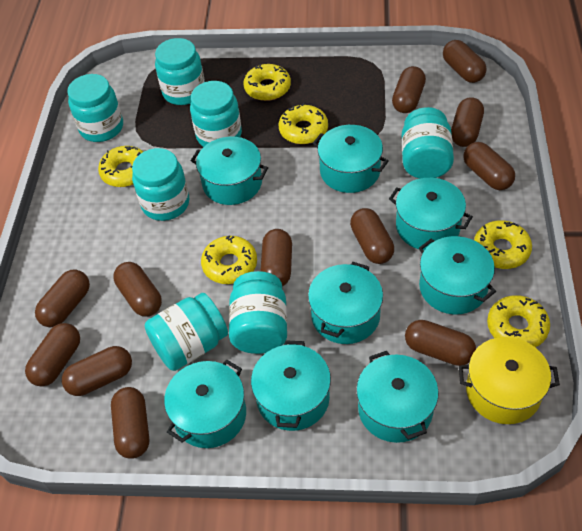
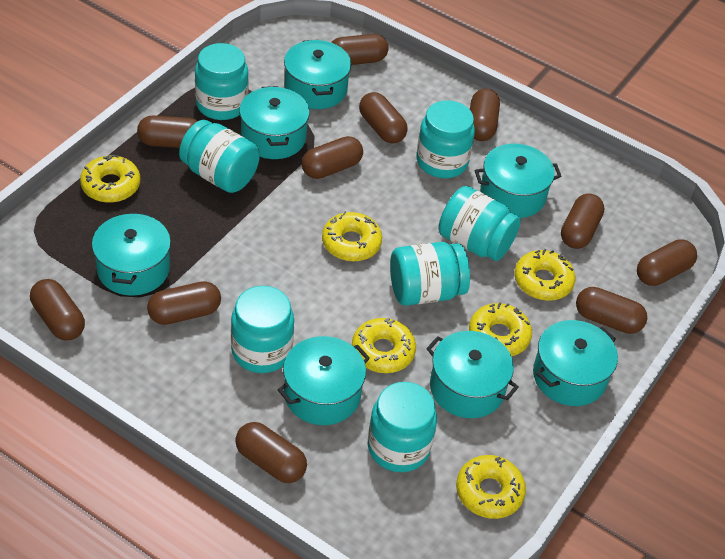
brown capsule: [25,323,80,387] [35,270,90,327] [62,346,132,396] [111,387,149,459] [113,262,162,316] [261,229,292,286] [350,208,394,264] [392,66,426,113] [405,320,476,366] [443,40,487,83] [451,97,484,147] [463,142,515,190] = 12 -> [30,279,85,341] [137,116,197,148] [147,281,221,325] [235,422,307,483] [302,136,363,179] [331,34,389,65] [359,92,408,144] [470,89,500,141] [561,194,604,249] [576,287,647,334] [637,239,697,286] = 11
turquoise pot: [164,360,246,448] [191,137,268,205] [251,341,331,431] [308,262,383,344] [313,125,389,193] [356,351,439,443] [389,178,473,250] [419,236,496,315] = 8 -> [92,212,171,296] [239,86,310,159] [278,336,370,425] [284,40,351,109] [426,331,519,418] [475,144,562,218] [533,320,618,406] = 7
yellow pot: [459,337,560,424] = 1 -> none = 0

